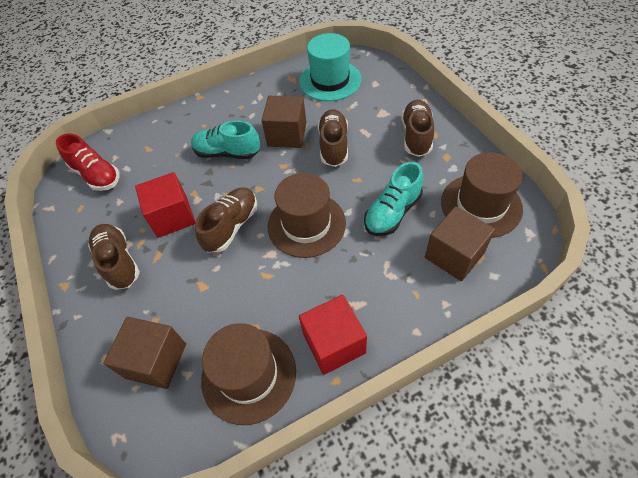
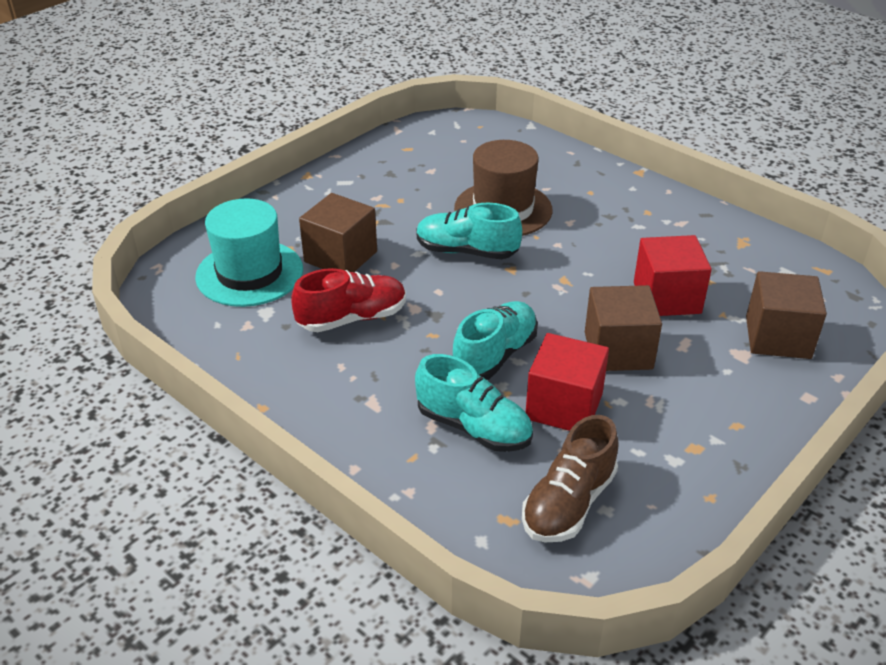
brown hat: [201,323,296,425] [267,173,346,258] [441,152,523,238] = 3 -> [454,140,552,236] = 1
brown shoe: [88,224,140,290] [195,187,257,252] [318,109,348,167] [401,100,434,157] = 4 -> [522,415,619,542] = 1
turquoise shoe: [191,120,260,159] [364,162,423,236] = 2 -> [415,354,533,452] [416,203,522,259] [453,301,538,380] = 3

